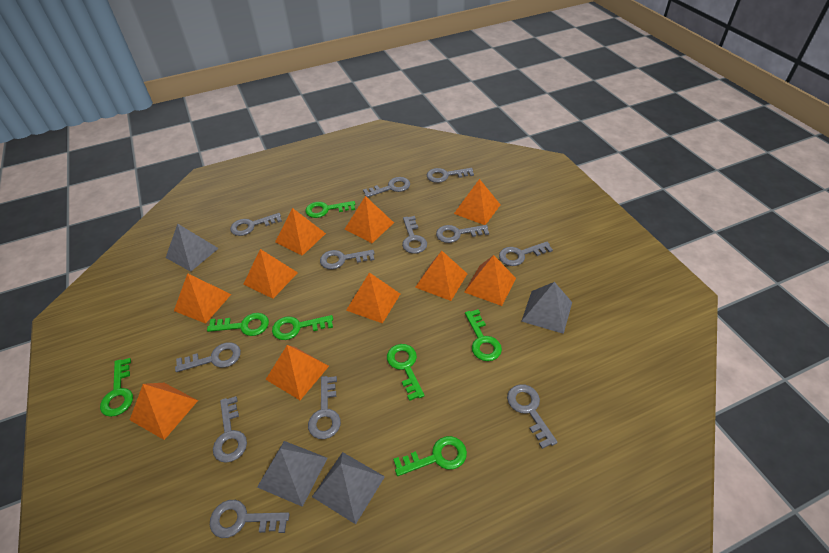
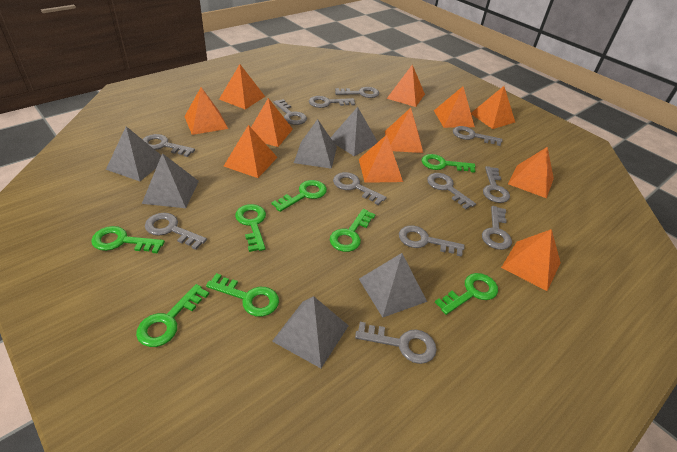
green key: [100,358,133,417] [207,313,269,336] [272,315,333,340] [305,201,355,218] [387,344,425,401] [393,436,467,476] [465,309,502,361] = 7 -> [91,226,165,254] [136,284,209,347] [206,273,279,317] [235,204,266,252] [271,180,327,212] [330,209,376,252] [421,154,476,173] [435,273,498,315] = 8
grey pyramid: [166,224,219,272] [257,441,327,507] [312,452,385,524] [521,282,572,334] = 4 -> [106,126,161,181] [142,153,199,208] [272,296,349,368] [294,119,337,169] [330,107,378,156] [359,253,427,318] = 6
orange pyramid: [130,383,198,440] [174,273,231,324] [243,249,298,299] [265,345,329,400] [275,208,326,256] [345,196,394,243] [346,272,400,324] [415,251,467,301] [454,179,501,225] [464,255,516,306] = 10 -> [184,87,228,135] [219,64,265,109] [224,125,278,178] [251,98,293,147] [359,135,403,183] [385,108,423,153] [387,65,425,107] [434,87,475,128] [471,86,515,129] [501,229,561,291] [508,147,554,198] = 11

